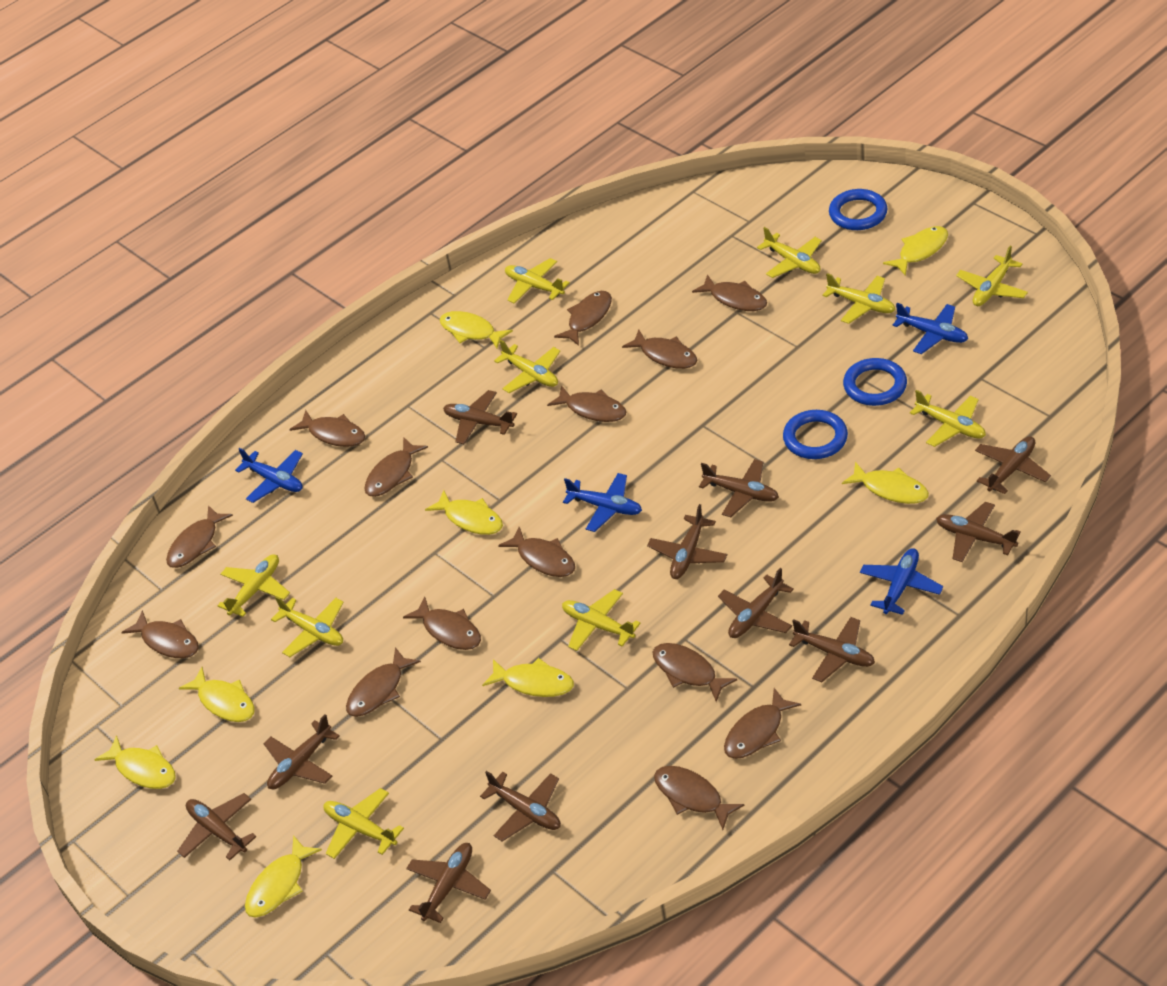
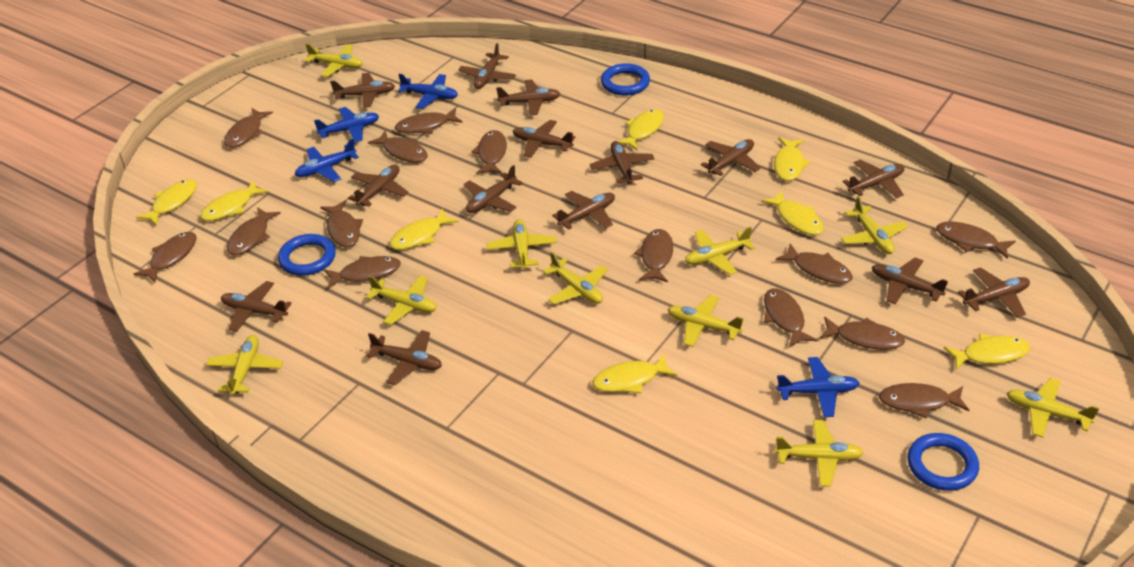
brown plane: [177,793,256,861] [263,714,340,789] [406,843,491,923] [443,390,517,444] [480,771,561,842] [647,504,727,579] [699,459,779,517] [718,568,794,638] [789,617,875,682] [936,502,1021,562] [975,436,1051,494] = 11 -> [221,281,292,332] [330,73,395,108] [348,165,408,207] [366,330,442,385] [458,43,516,89] [464,165,523,213] [496,79,561,115] [513,120,576,158] [552,191,615,230] [589,141,654,184] [701,139,761,176] [842,159,905,198] [872,257,948,304] [958,267,1030,317] = 14

